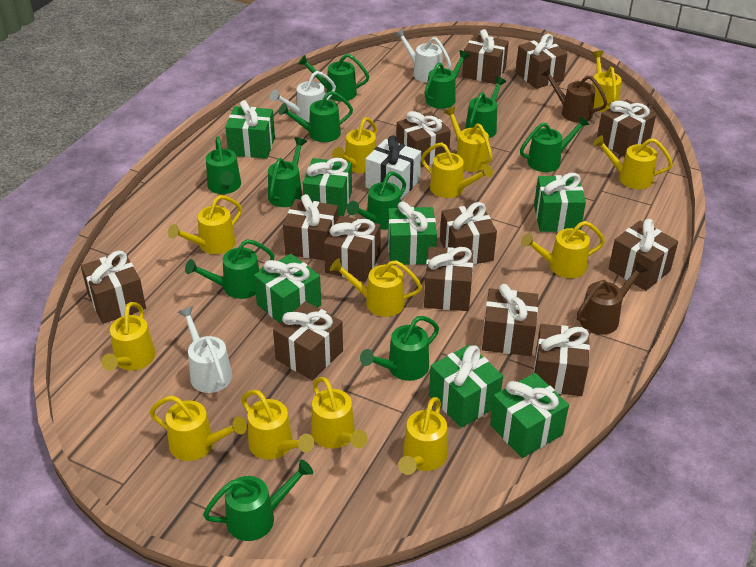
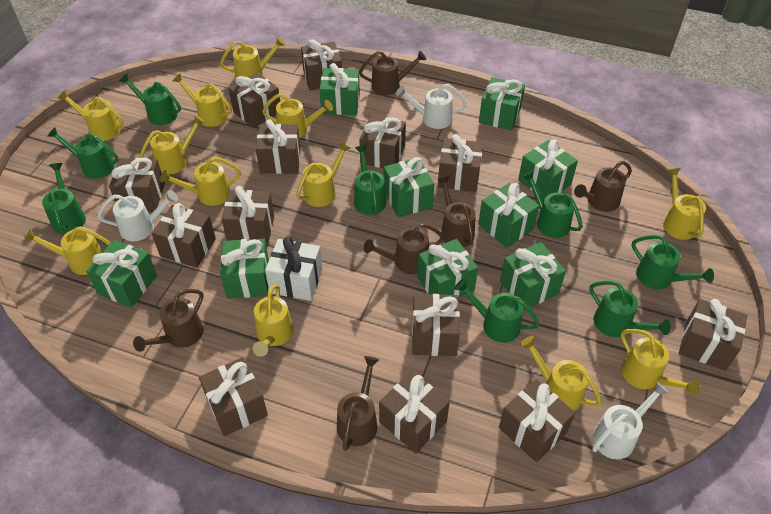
brown watering can: [541,67,607,123] [576,262,648,335] = 2 -> [133,289,204,352] [337,356,379,451] [359,51,426,95] [364,224,444,274] [437,176,476,247] [574,161,632,212] = 6
green gift: [225,100,275,159] [254,254,321,323] [303,158,352,216] [388,202,437,265] [429,345,503,428] [490,373,569,458] [534,173,586,232] = 7 -> [86,240,157,308] [220,239,269,298] [319,63,360,115] [384,157,434,217] [417,239,478,298] [478,183,539,248] [479,77,525,131] [500,242,566,310] [518,140,578,200] = 9
green watering can: [185,239,275,299] [203,459,313,541] [206,137,241,194] [268,137,307,207] [278,91,353,142] [298,54,369,102] [347,171,406,230] [360,316,439,381] [424,50,470,109] [465,77,506,138] [520,116,590,172] = 11 -> [42,163,86,234] [47,127,119,179] [119,74,181,125] [354,145,386,215] [455,279,539,343] [522,171,583,238] [589,281,671,337] [632,235,714,289] = 8
yellow watering can: [101,302,156,371] [149,395,247,461] [168,195,242,254] [241,390,314,460] [311,377,368,449] [330,258,422,317] [332,117,377,173] [398,397,448,475] [421,142,493,198] [444,107,493,172] [521,221,605,278] [592,51,622,112] [593,135,673,189] = 13 -> [24,226,111,275] [58,90,124,141] [140,115,205,174] [160,157,241,206] [172,73,232,127] [220,37,285,78] [252,285,294,357] [262,93,333,138] [296,142,350,207] [520,336,602,411] [621,329,700,396] [663,168,706,240] = 12

